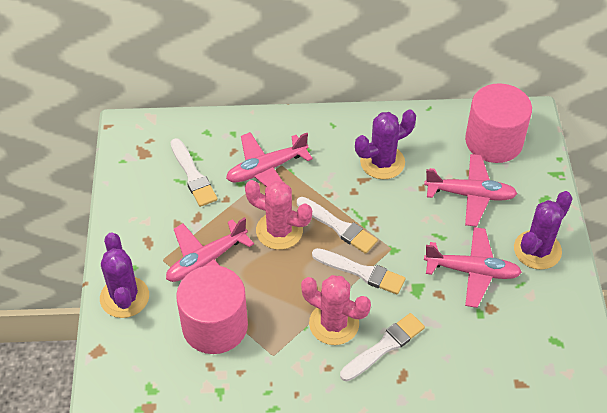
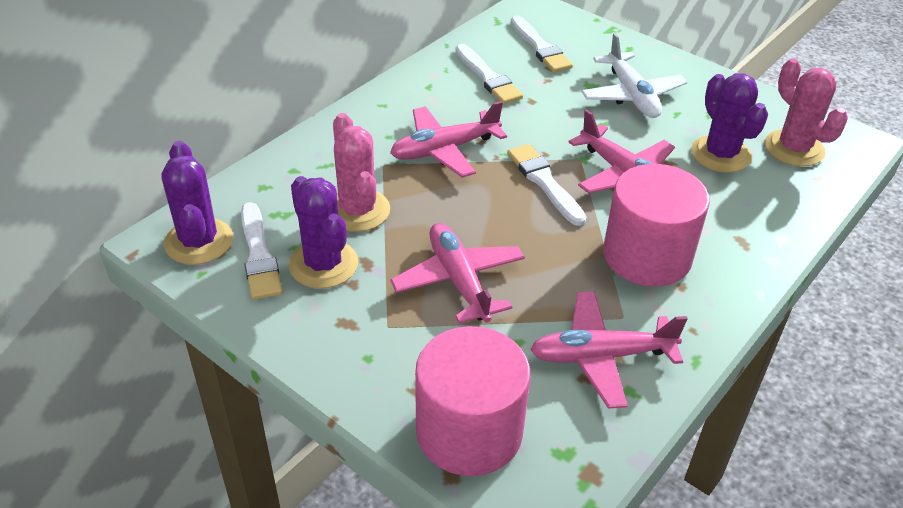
white plane: none = 0 -> [581,33,687,118] = 1

